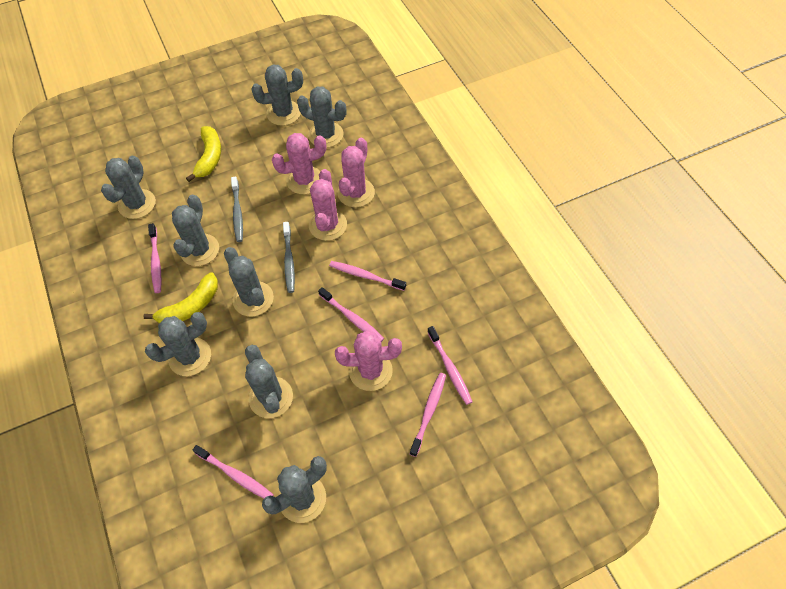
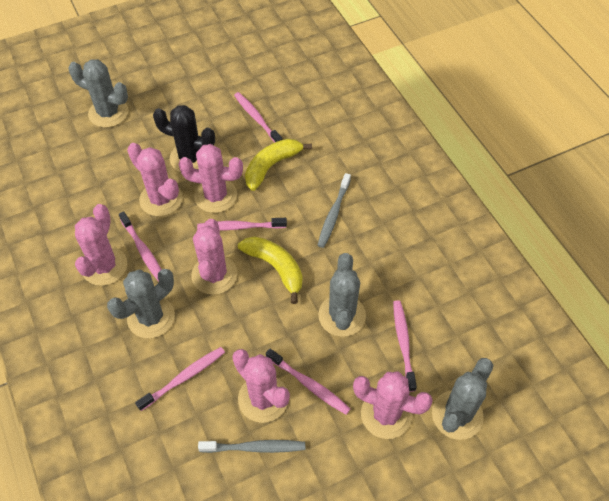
black cactus: none = 0 -> [153,105,215,172] = 1
grey cactus: [101,156,156,219] [145,312,211,376] [172,195,219,266] [224,247,274,317] [245,345,293,418] [252,64,303,126] [262,456,327,523] [297,87,346,148] = 8 -> [68,59,128,128] [107,269,175,338] [318,253,366,337] [432,358,493,440] = 4
pink cactus: [272,133,326,195] [309,169,347,241] [335,330,402,391] [338,138,375,208] = 4 -> [75,204,127,286] [127,143,183,217] [179,144,243,213] [191,219,237,295] [232,349,290,423] [353,372,433,439] = 6

